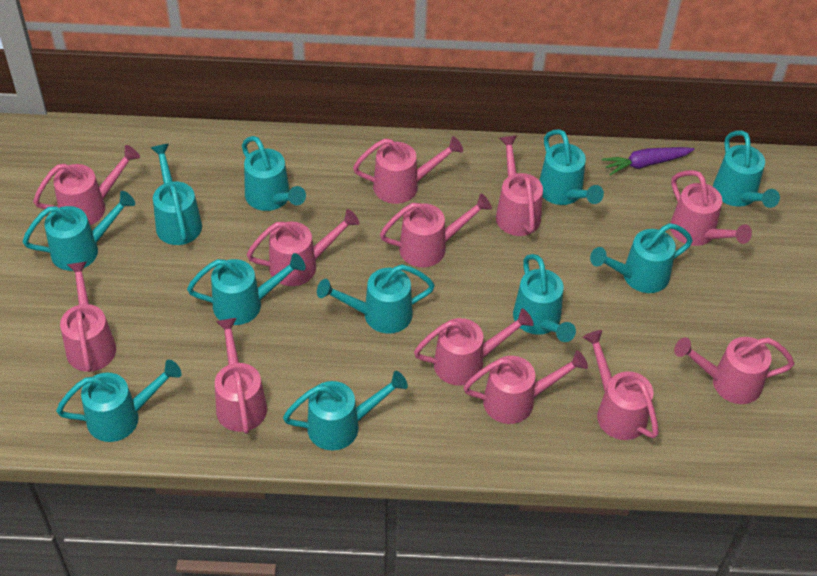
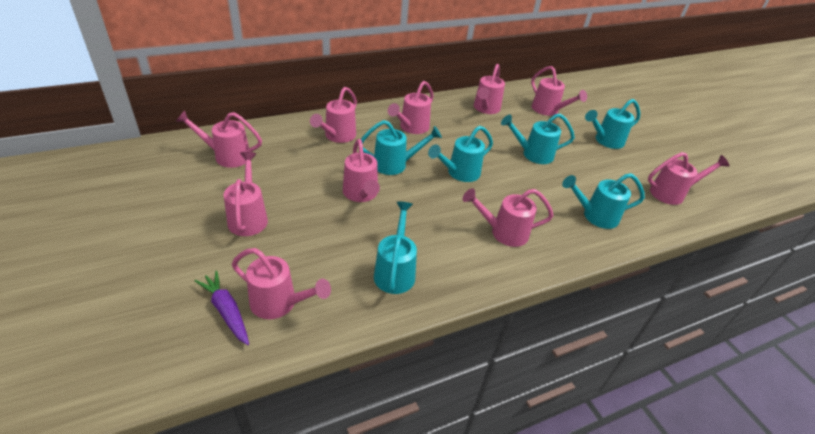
pink watering can: [33,145,140,225] [60,261,116,372] [215,318,267,434] [247,209,360,286] [353,136,463,204] [380,194,492,267] [414,308,534,386] [464,350,588,424] [496,135,543,236] [583,330,659,440] [670,170,752,246] [674,337,794,404] = 12 -> [176,110,262,168] [224,152,268,236] [232,248,331,319] [310,87,357,143] [343,139,380,202] [388,81,434,134] [463,188,554,247] [474,64,505,114] [531,66,587,116] [648,152,730,205] = 10
turquoise watering can: [23,191,135,271] [56,360,182,442] [151,144,202,245] [187,253,306,325] [242,136,306,211] [283,371,408,450] [317,264,435,334] [513,254,576,342] [539,129,604,205] [590,223,693,293] [713,130,780,208] = 11 -> [361,120,442,175] [374,201,417,294] [428,126,493,182] [501,113,575,164] [562,173,645,229] [585,99,640,149] = 6

